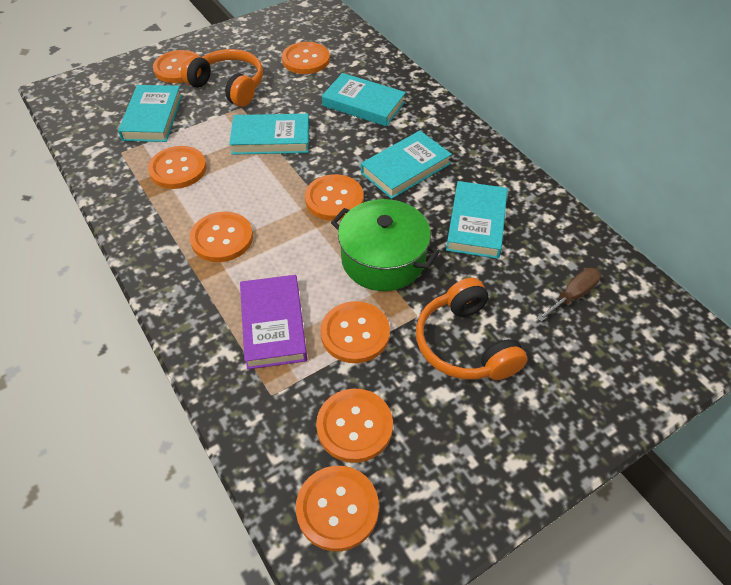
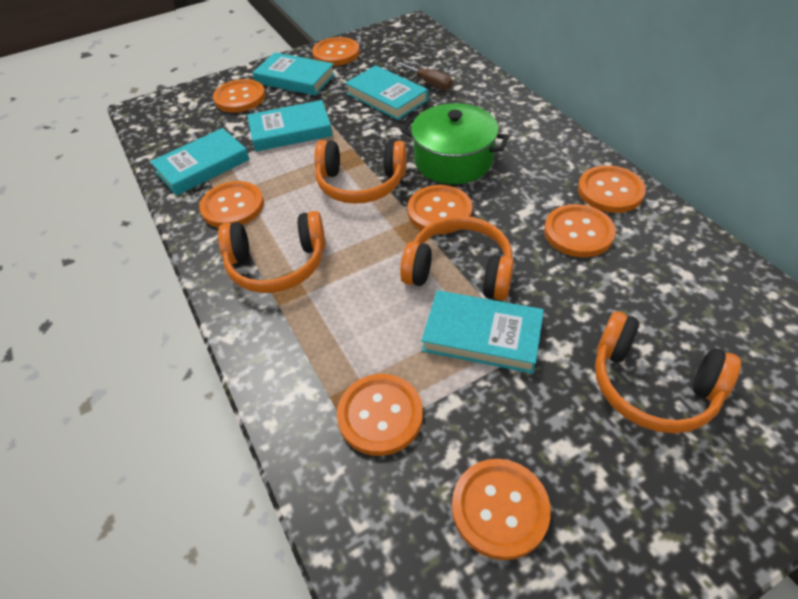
orange headphones: [181,49,263,107] [416,278,527,380] = 2 -> [218,211,326,293] [314,140,407,204] [400,216,514,301] [595,311,741,433] = 4
purple book: [240,275,307,370] = 1 -> none = 0

